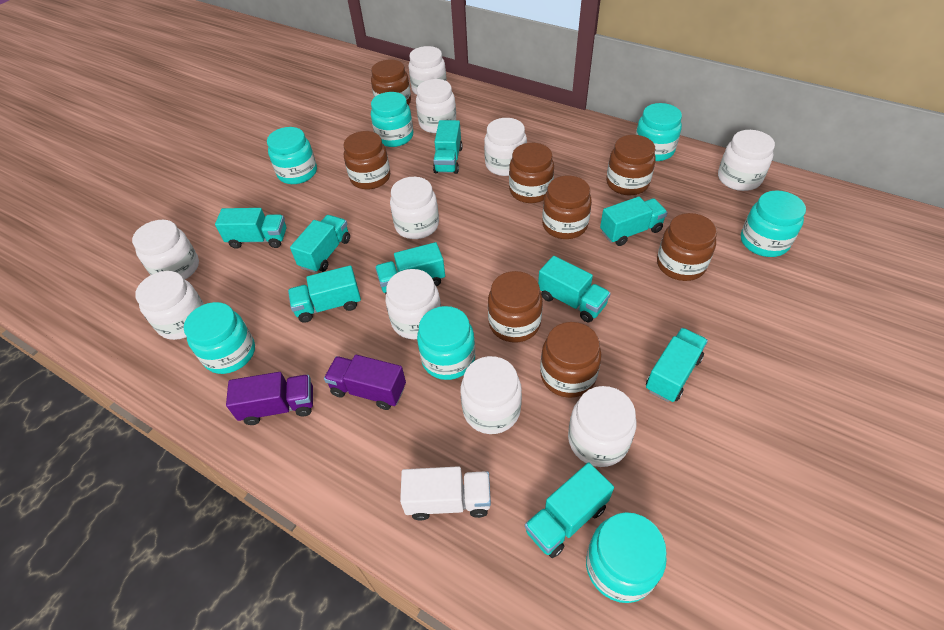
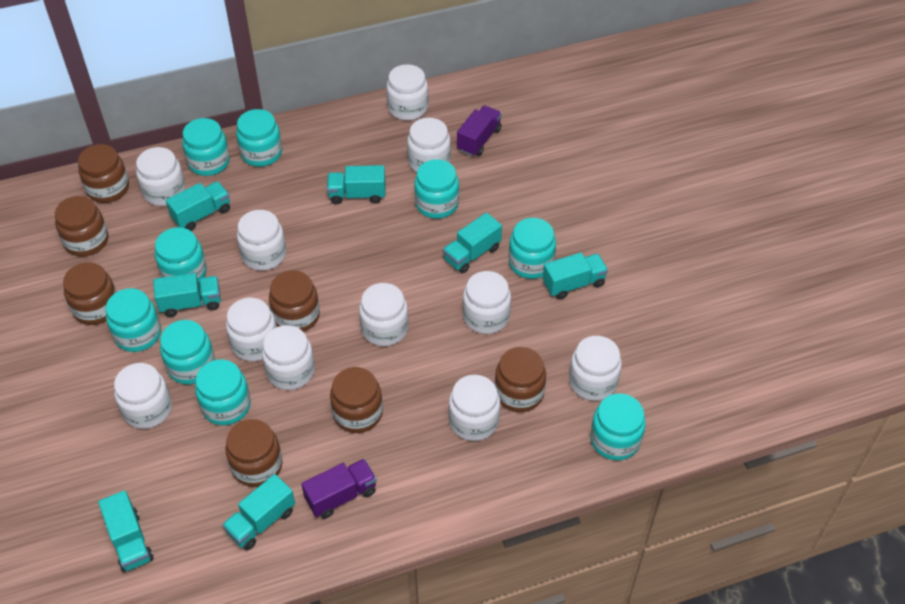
brown jar: [343,131,390,189] [371,60,411,105] [488,271,543,343] [509,143,554,203] [540,322,602,398] [542,176,592,239] [606,135,656,195] [657,213,717,281] = 8 -> [55,196,108,257] [63,262,117,325] [78,144,129,203] [226,419,282,487] [269,270,320,332] [330,367,383,433] [495,347,546,412] = 7
turquoise jar: [184,302,255,374] [267,127,317,184] [371,92,413,147] [417,306,475,380] [586,512,667,603] [636,103,682,161] [741,190,806,257] = 7 -> [106,288,161,352] [155,227,207,282] [160,320,215,384] [182,118,230,176] [195,360,251,425] [236,109,282,167] [414,159,459,219] [509,218,556,279] [590,393,646,460] = 9
turquoise truck: [215,208,286,249] [288,265,361,323] [290,215,350,273] [375,242,445,294] [433,120,463,174] [525,462,614,558] [538,256,611,322] [600,197,668,246] [646,328,708,402] = 9 -> [98,490,154,572] [153,273,221,317] [166,181,230,231] [222,474,295,550] [327,165,385,204] [443,213,502,274] [543,252,608,300] = 7
white jar: [132,220,199,279] [135,271,204,340] [385,269,441,339] [390,177,439,239] [409,46,447,95] [416,79,456,133] [461,356,522,434] [484,118,527,176] [568,386,636,467] [718,130,775,191] = 10 -> [114,363,172,429] [136,147,186,206] [226,298,277,361] [237,210,286,271] [262,325,315,390] [359,283,409,346] [386,64,428,120] [407,118,451,172] [449,375,500,441] [462,271,511,334] [569,336,622,401] = 11
white truck: [400,466,491,521] = 1 -> none = 0

